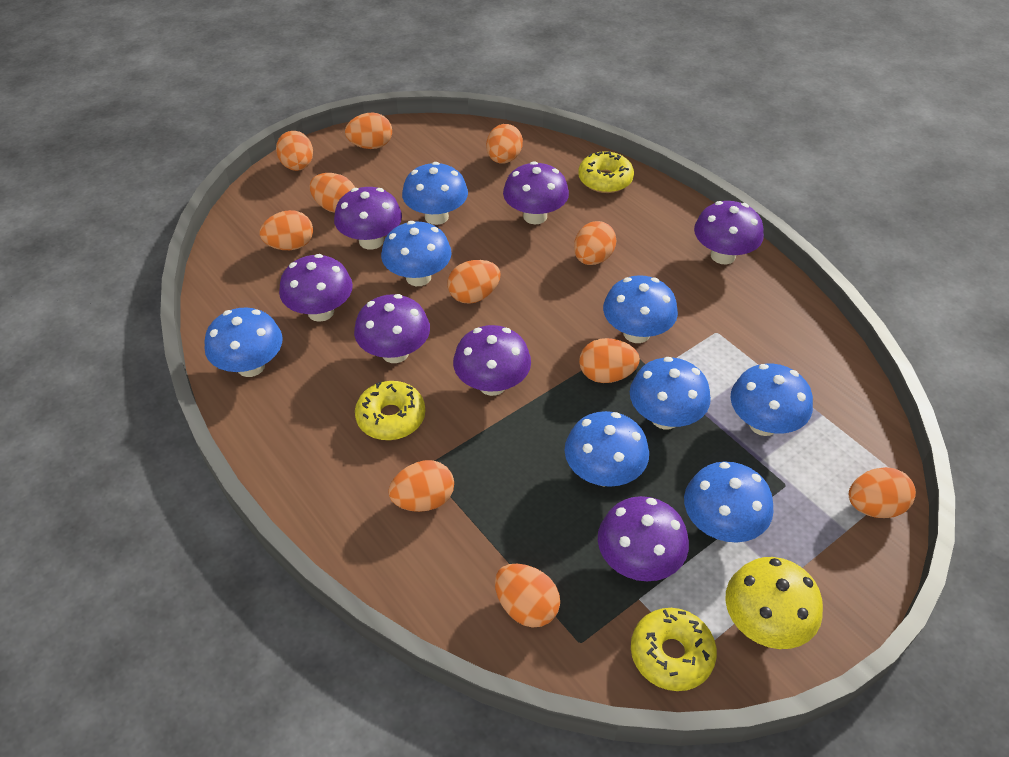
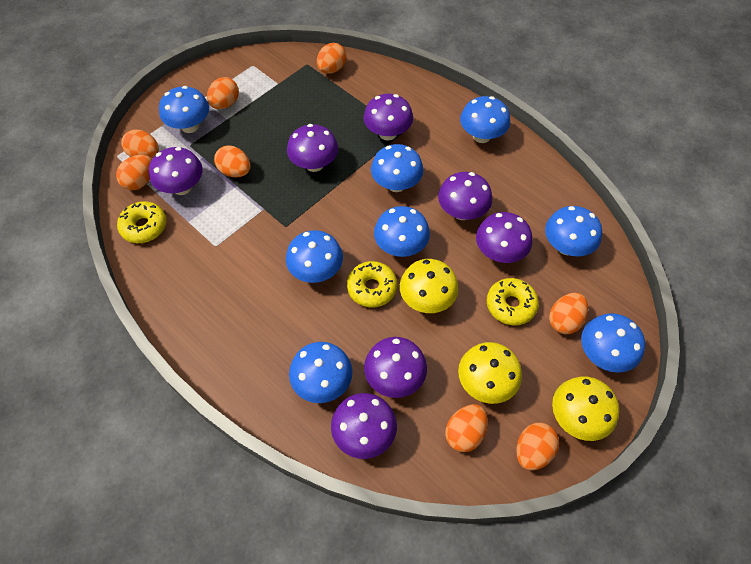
orange egg: [260,210,313,250] [276,131,313,171] [310,173,355,213] [345,113,392,149] [388,460,454,512] [448,260,501,304] [486,124,523,164] [495,564,560,628] [574,221,616,265] [579,338,640,383] [849,467,916,518] = 11 -> [116,155,152,190] [121,130,159,159] [207,77,239,109] [214,145,251,177] [317,43,346,74] [445,404,488,452] [516,423,559,470] [549,293,588,334] = 8
yellow mushroom: [725,557,823,649] = 1 -> [400,259,459,313] [458,342,522,404] [552,377,619,441] = 3

